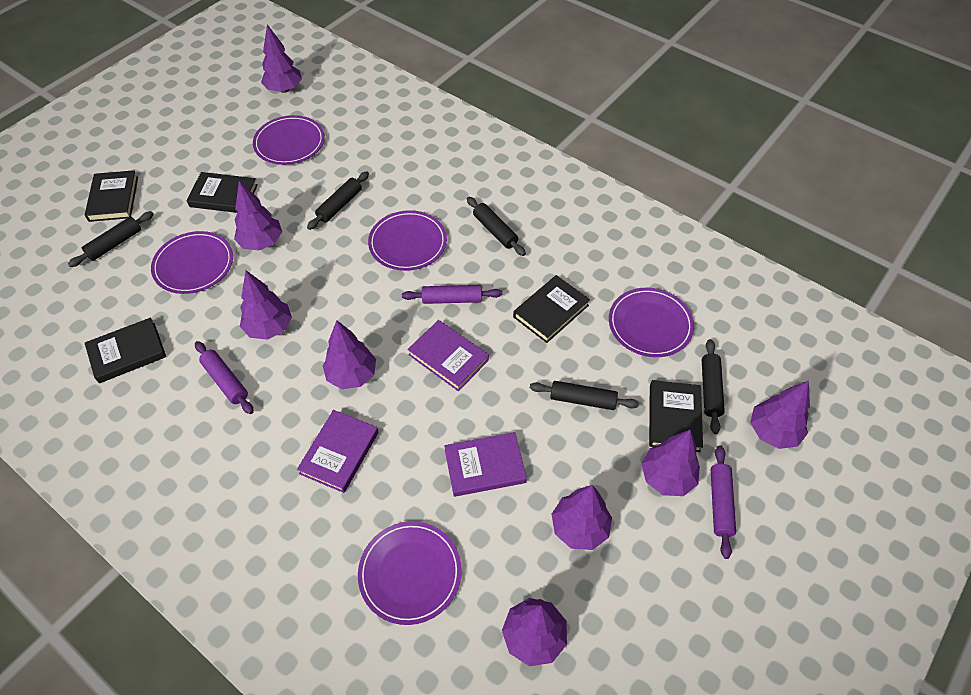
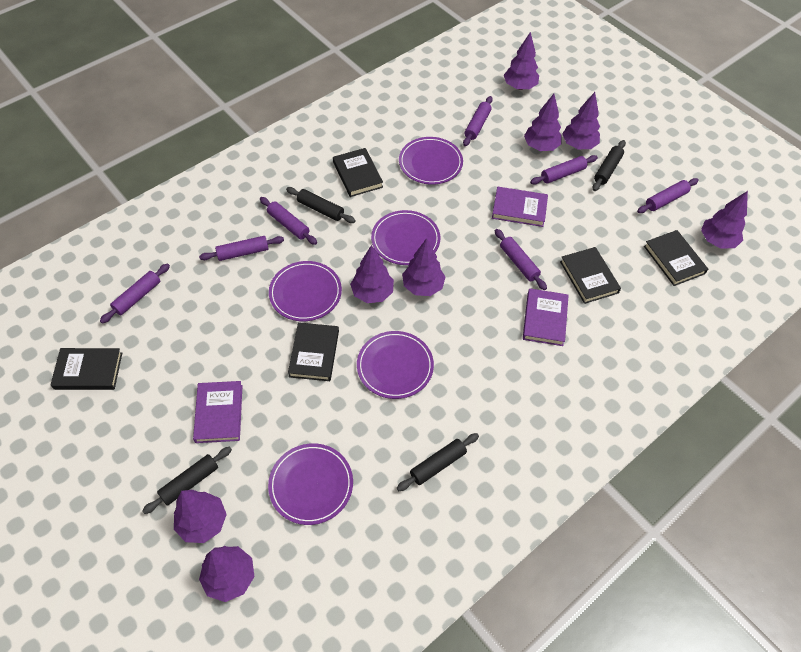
black rolling pin: [68,211,154,267] [307,171,369,230] [467,197,526,256] [530,381,639,410] [702,339,725,434] = 5 -> [142,447,232,514] [286,187,356,223] [397,433,479,491] [593,140,626,191] = 4
purple rolling pin: [195,341,254,414] [402,285,502,304] [711,445,736,559] = 3 -> [100,263,170,324] [199,236,284,261] [260,197,317,245] [463,96,493,146] [495,229,547,290] [530,155,598,184] [637,178,699,213] = 7

